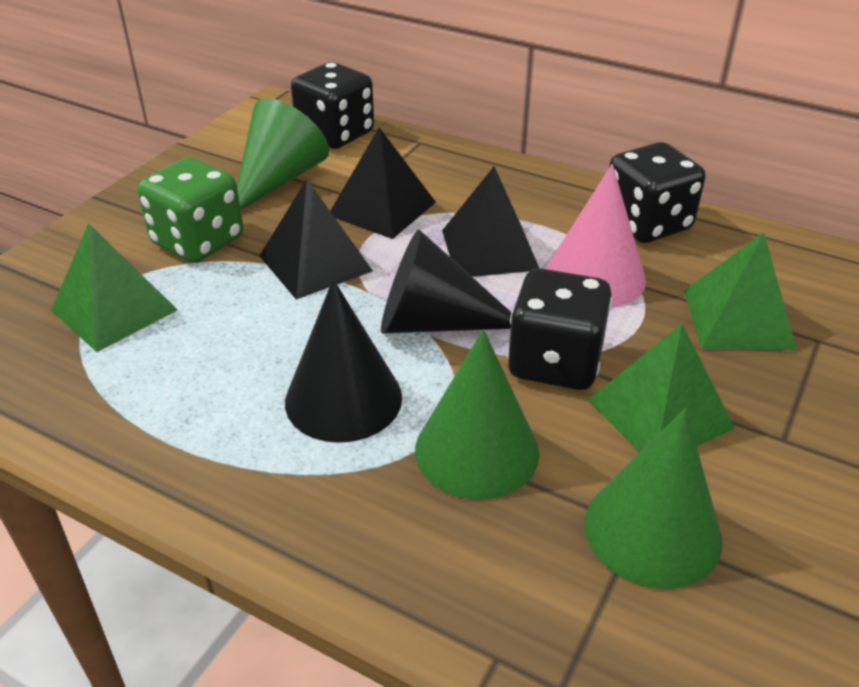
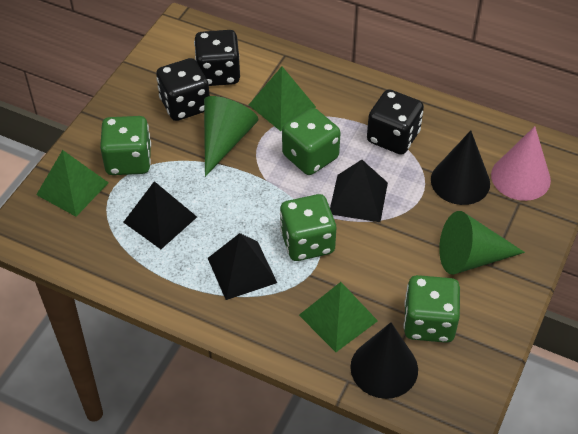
green cone: [237,98,329,209] [415,329,540,500] [584,408,722,589] = 3 -> [204,96,258,177] [439,211,525,275] = 2
green dice: [137,157,244,263] = 1 -> [100,116,151,175] [280,194,336,261] [282,108,340,175] [404,275,460,343] = 4

